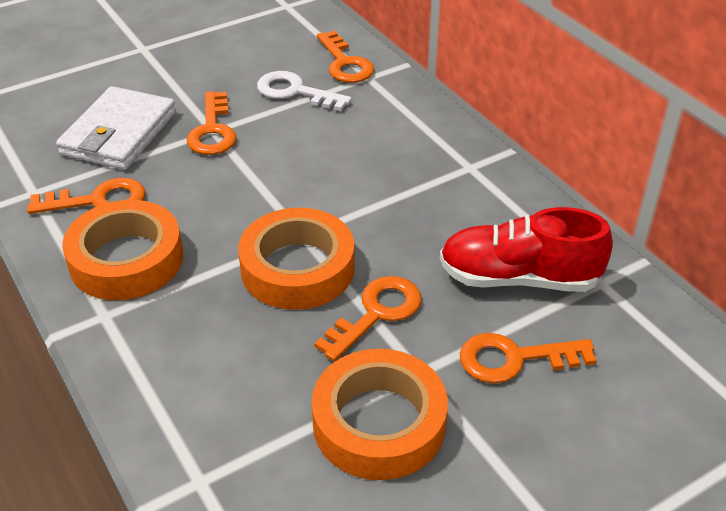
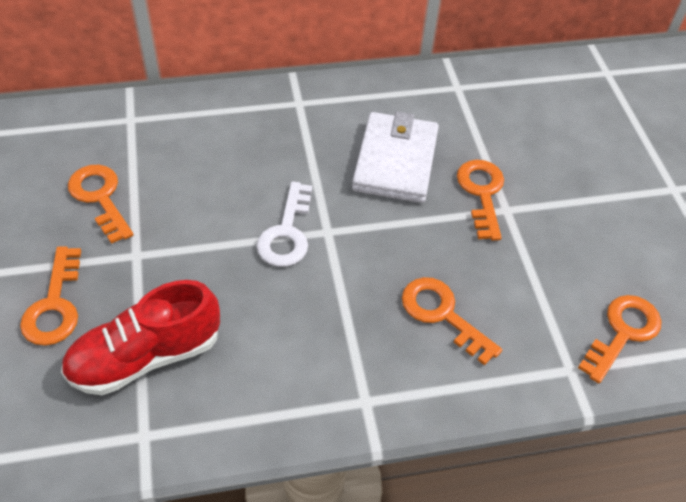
orange tape: [62,200,183,300] [238,208,355,310] [312,349,448,480] = 3 -> none = 0

